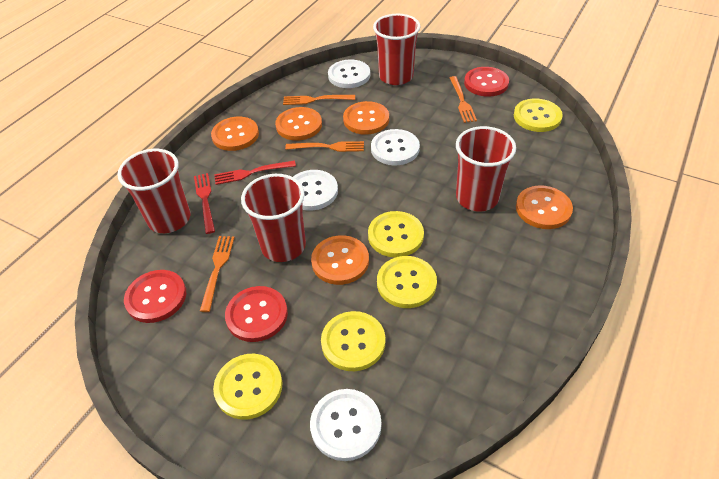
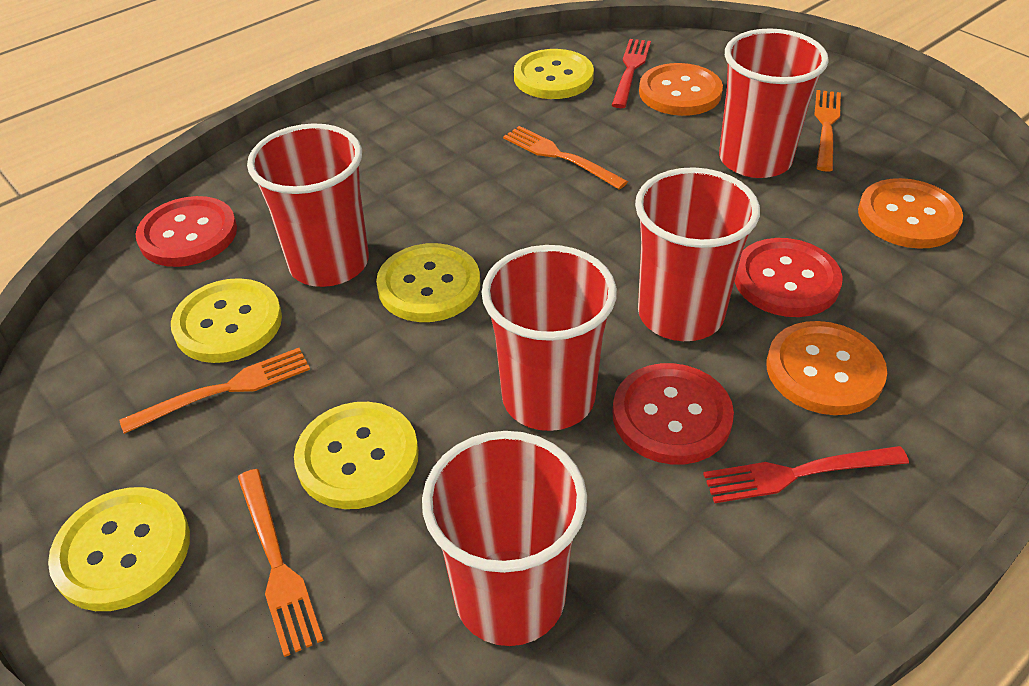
orange button: [211,117,259,151] [275,107,322,141] [311,235,369,285] [343,101,389,135] [516,185,573,229] = 5 -> [639,63,723,116] [767,321,887,415] [858,178,963,249] = 3
red cup: [117,149,190,233] [241,174,306,262] [373,14,420,85] [456,126,516,212] = 4 -> [247,123,369,287] [422,431,587,646] [481,245,617,431] [635,167,760,341] [719,28,829,178] = 5
white button: [293,170,338,210] [310,389,382,461] [328,59,370,88] [371,129,420,165] = 4 -> none = 0

